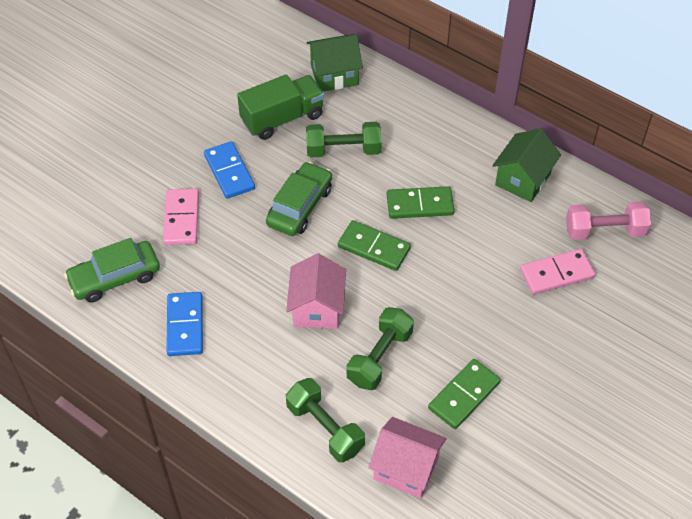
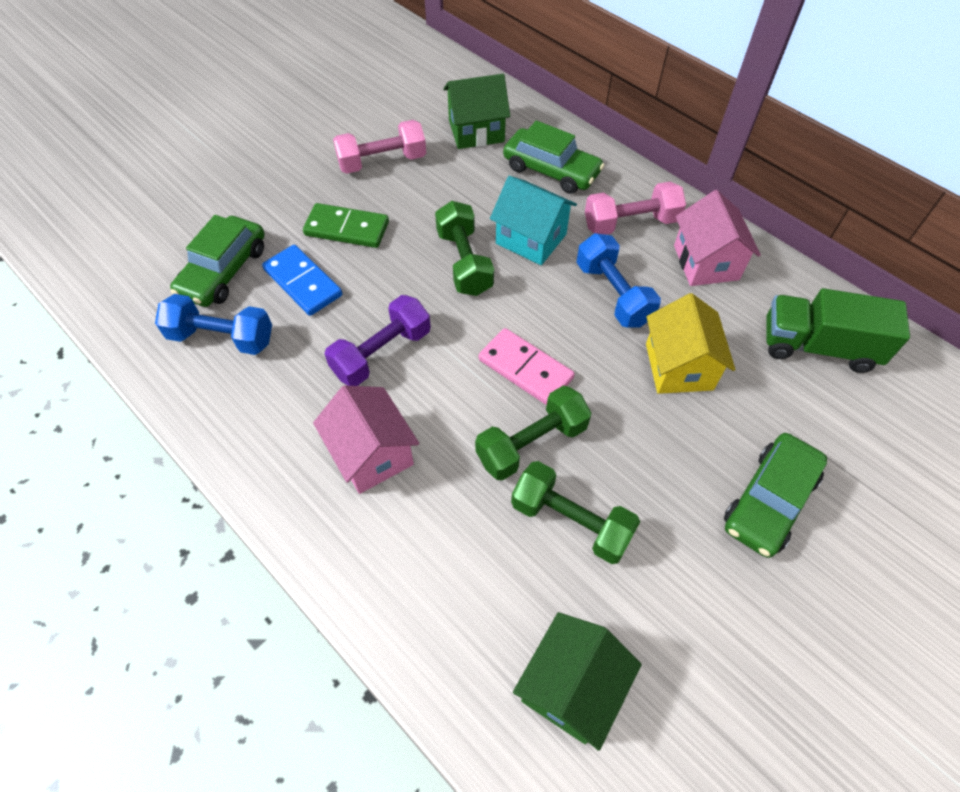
blue domino: [166,292,203,356] [204,141,255,199] = 2 -> [262,245,342,316] = 1
blue dumbbell: none = 0 -> [155,294,272,355] [577,233,661,328] = 2
green car: [64,238,160,302] [266,162,332,236] = 2 -> [170,215,265,307] [503,120,604,194] [724,433,827,558] = 3
green domino: [338,220,411,271] [387,186,455,219] [428,359,501,429] = 3 -> [303,203,389,248] = 1
pink domino: [163,189,199,245] [520,249,595,294] = 2 -> [479,328,575,405] = 1
pink dumbbell: [566,201,651,240] = 1 -> [333,120,426,174] [585,181,686,235] = 2
purple dumbbell: none = 0 -> [324,295,431,386] = 1
turquoise house: none = 0 -> [490,176,577,265] = 1
yellow house: none = 0 -> [646,293,735,394] = 1

